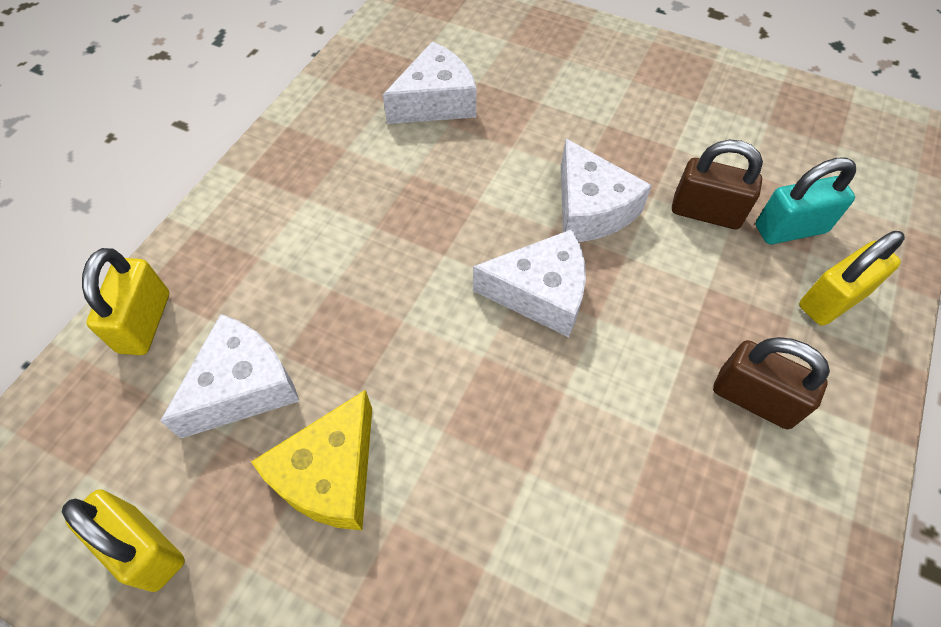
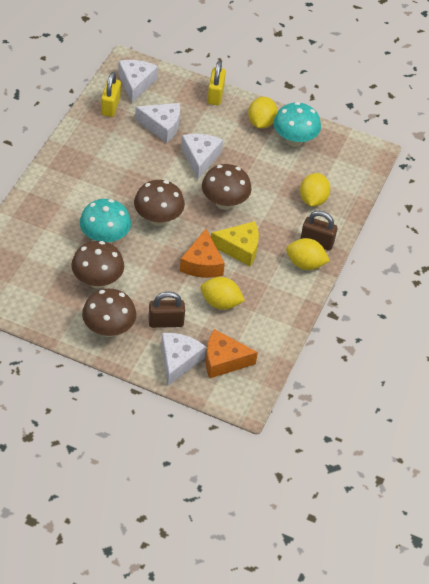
brown mushroom: none = 0 -> [71,241,124,288] [82,289,136,337] [134,180,185,226] [202,164,252,210] = 4
orange cheese: none = 0 -> [180,229,225,278] [206,329,258,378] = 2
turquoise mushroom: none = 0 -> [80,199,131,244] [273,102,321,147] = 2
turquoise padlock: [756,157,856,244] = 1 -> none = 0
yellow lemon: none = 0 -> [201,277,245,310] [248,97,277,129] [286,238,330,270] [300,173,330,207] = 4
yellow padlock: [62,489,185,592] [82,248,169,355] [799,231,905,326] = 3 -> [101,72,121,117] [207,61,226,105] = 2

